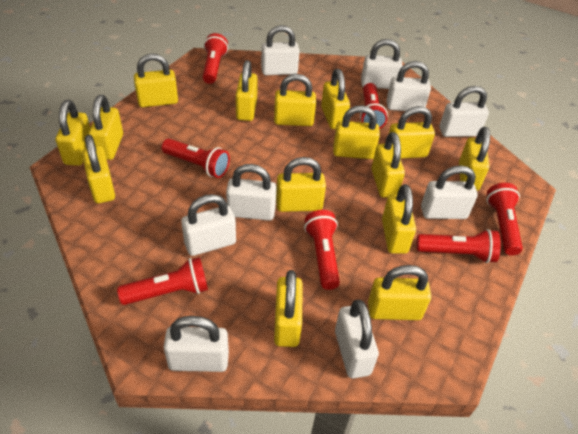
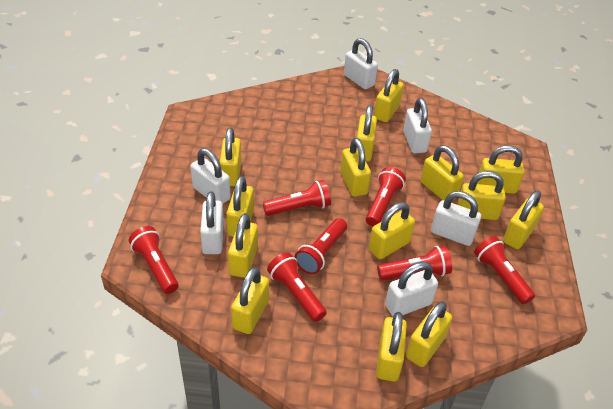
white padlock: [164,316,229,372] [181,194,236,256] [226,164,277,221] [261,25,299,75] [335,300,379,378] [361,39,403,89] [386,61,431,111] [421,165,478,219] [439,86,489,137] = 9 -> [191,148,231,204] [200,191,224,254] [344,38,378,89] [385,261,438,316] [403,98,432,153] [431,191,481,246] = 6
yellow padlock: [56,100,90,166] [82,135,115,203] [89,95,123,160] [134,53,178,107] [235,60,258,121] [274,74,316,126] [274,270,303,347] [276,157,326,212] [321,69,350,129] [333,105,380,159] [368,265,431,320] [371,132,405,198] [382,184,416,254] [389,106,435,159] [459,127,490,191] = 15 -> [220,128,241,186] [226,176,254,237] [228,213,258,278] [231,267,269,334] [340,138,371,197] [357,105,377,161] [369,202,415,259] [374,69,404,122] [376,312,407,382] [406,301,452,367] [421,145,464,200] [457,171,506,220] [477,145,524,194] [503,190,544,249] = 14

